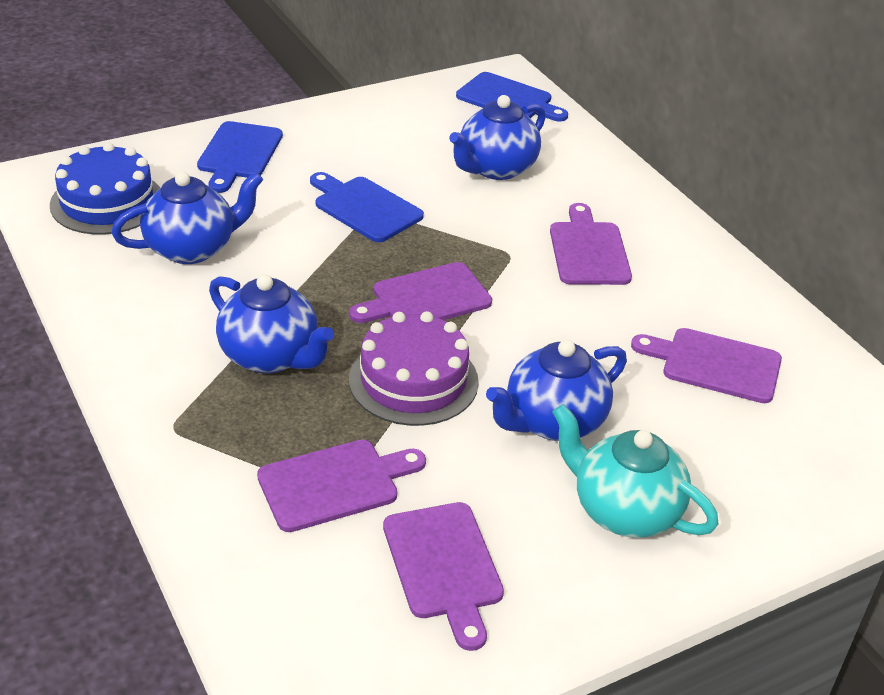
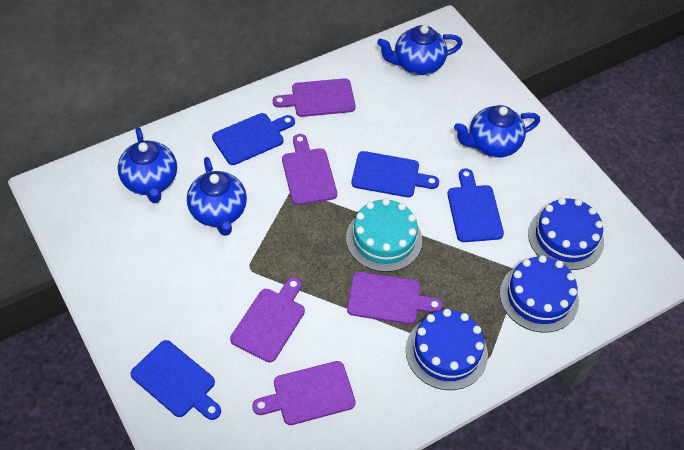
blue cake: [50,143,160,235] = 1 -> [406,309,488,390] [500,255,579,333] [528,198,604,270] = 3
blue cutting board: [197,121,283,193] [310,172,424,242] [456,72,568,122] = 3 -> [130,340,221,420] [212,113,295,165] [351,151,439,197] [447,168,504,242] = 4
purple cake: [349,311,479,426] = 1 -> none = 0
turquoise cake: none = 0 -> [346,198,422,272] = 1
turquoise teapot: [552,404,719,538] = 1 -> none = 0

